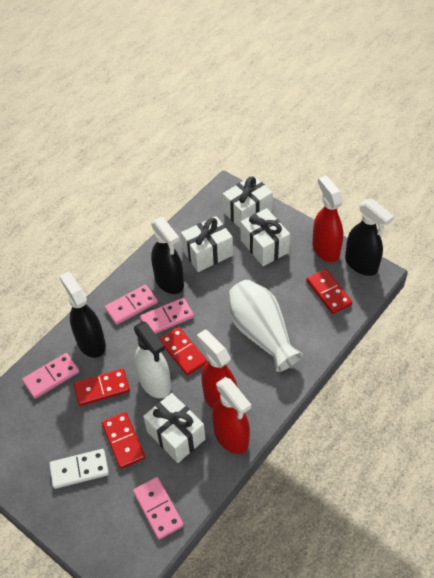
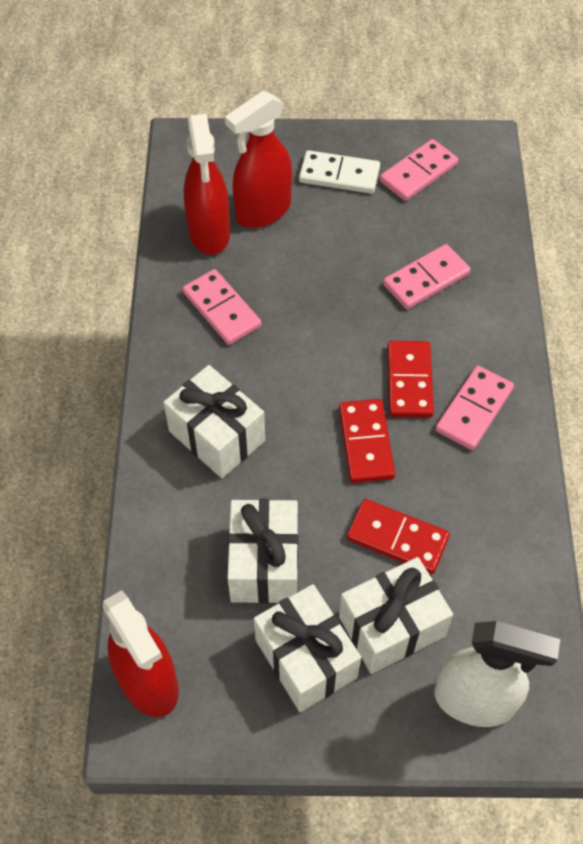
black spray bottle: [59,272,106,358] [151,217,184,294] [345,198,394,276] = 3 -> none = 0
red domino: [74,368,130,406] [102,412,145,469] [159,327,207,376] [307,269,352,314] = 4 -> [339,399,395,483] [347,499,450,574] [387,341,434,418] = 3
white vase: [228,280,303,372] = 1 -> none = 0

